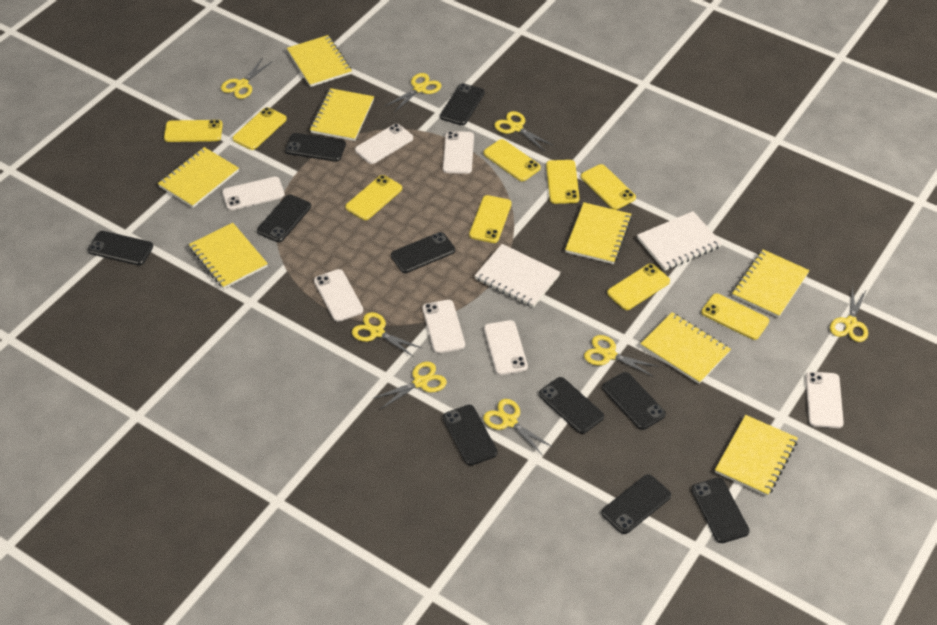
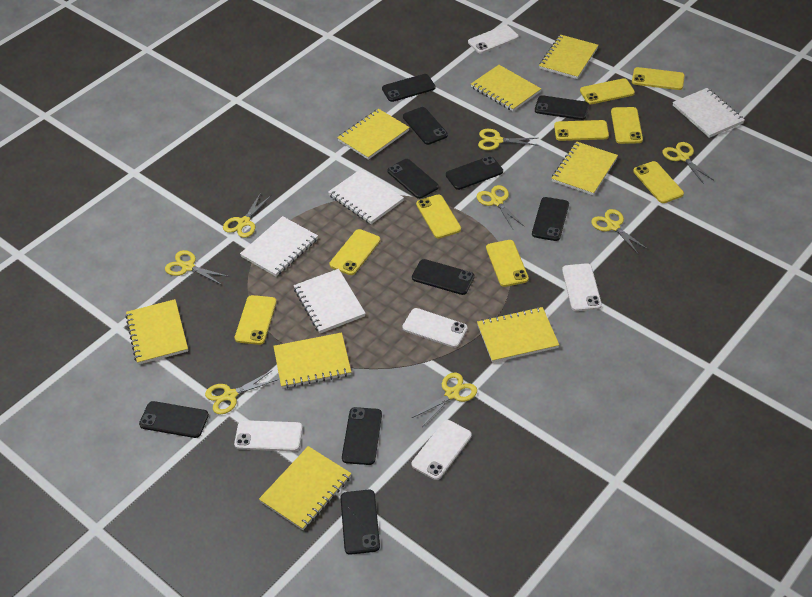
white notebook: [474,244,561,308] [637,211,722,271] = 2 -> [240,216,318,277] [294,269,366,333] [328,169,404,224] [673,88,745,138] = 4
white phone: [222,177,285,210] [314,269,363,322] [355,124,413,164] [423,300,465,353] [443,131,474,174] [484,320,528,375] [806,372,844,428] = 7 -> [234,420,303,451] [402,308,468,348] [412,420,472,480] [468,25,519,54] [562,263,602,311] = 5

